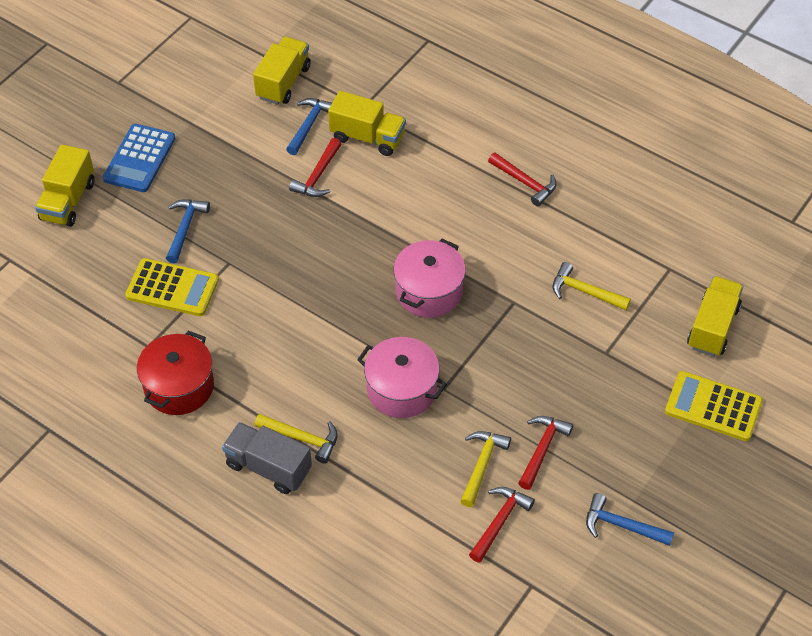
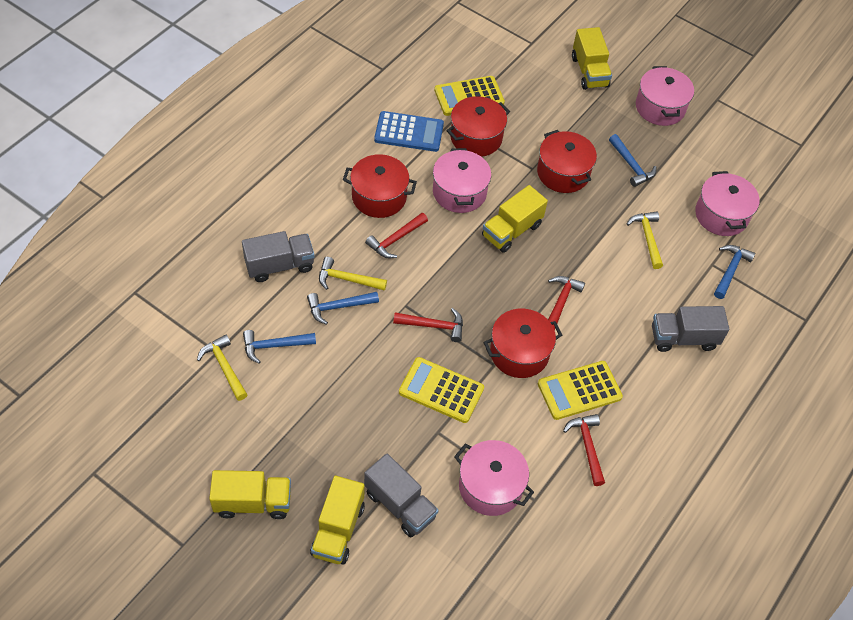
blue hammer: [166,199,210,264] [286,98,332,155] [586,493,674,546] = 3 -> [243,330,316,364] [307,292,379,325] [609,134,657,187] [714,245,755,299] = 4
grey truck: [222,422,312,494] = 1 -> [242,231,315,282] [364,454,439,537] [652,306,729,352] = 3
pink pot: [357,337,447,418] [393,239,466,318] = 2 -> [433,148,491,213] [454,440,534,516] [636,66,694,126] [695,171,760,236] = 4
red pot: [137,331,214,415] = 1 -> [343,154,417,218] [446,96,510,157] [483,309,562,378] [537,130,597,193] = 4
yellow calculator: [125,258,219,316] [665,371,763,441] = 2 -> [399,357,484,423] [434,76,505,116] [538,361,623,420] = 3

